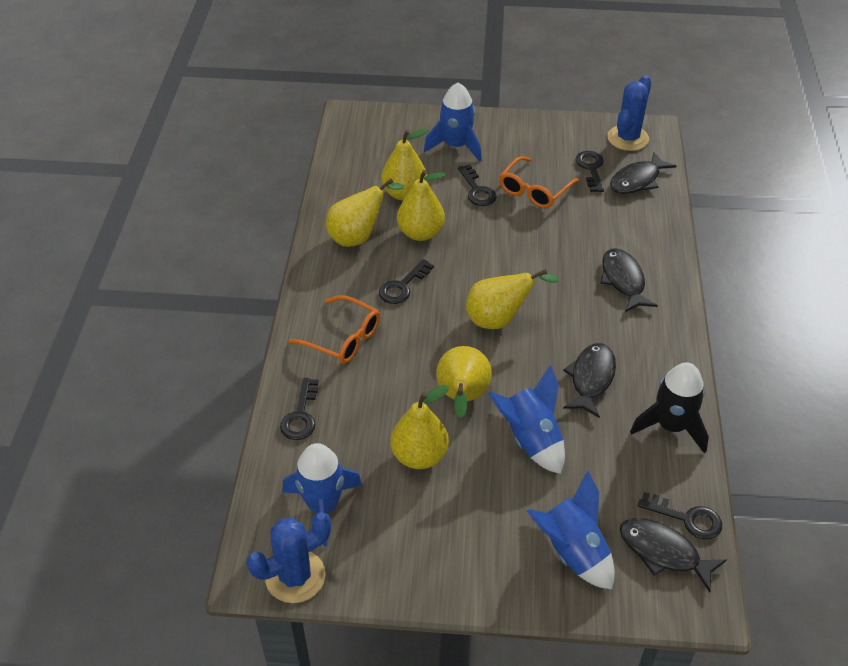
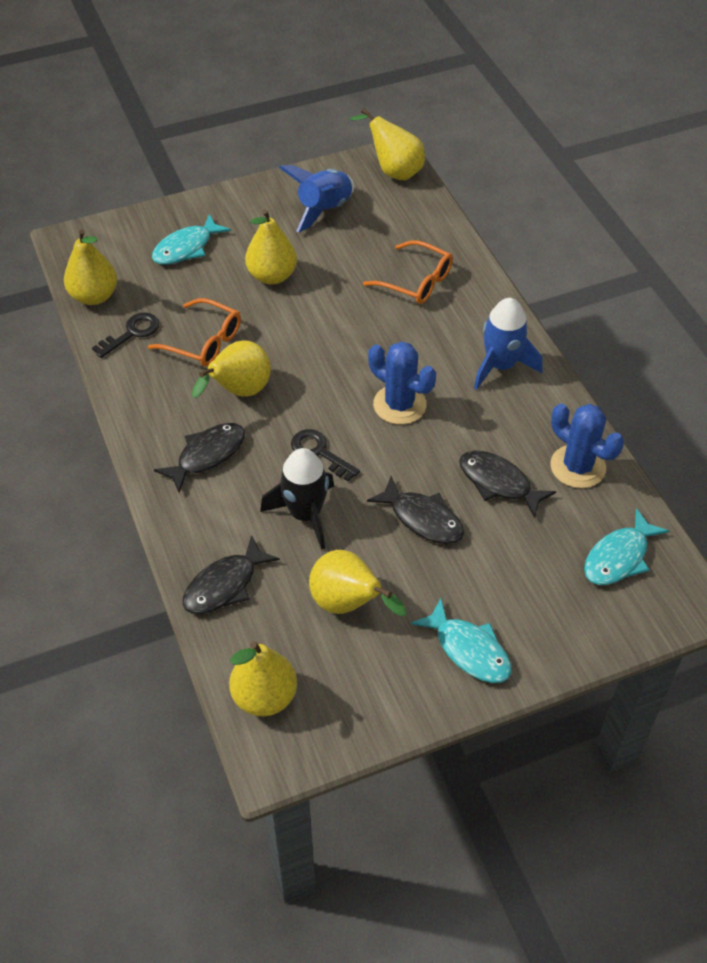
black key: [280,378,319,440] [379,259,434,304] [458,165,497,206] [576,151,604,192] [638,492,722,539] = 5 -> [92,312,159,358] [291,429,360,481] = 2
blue rocket: [283,443,362,546] [424,83,482,162] [488,365,565,474] [527,470,615,590] = 4 -> [279,165,354,232] [474,298,543,390] = 2
turquoise fish: none = 0 -> [152,214,231,265] [411,598,512,683] [584,508,669,585] = 3

